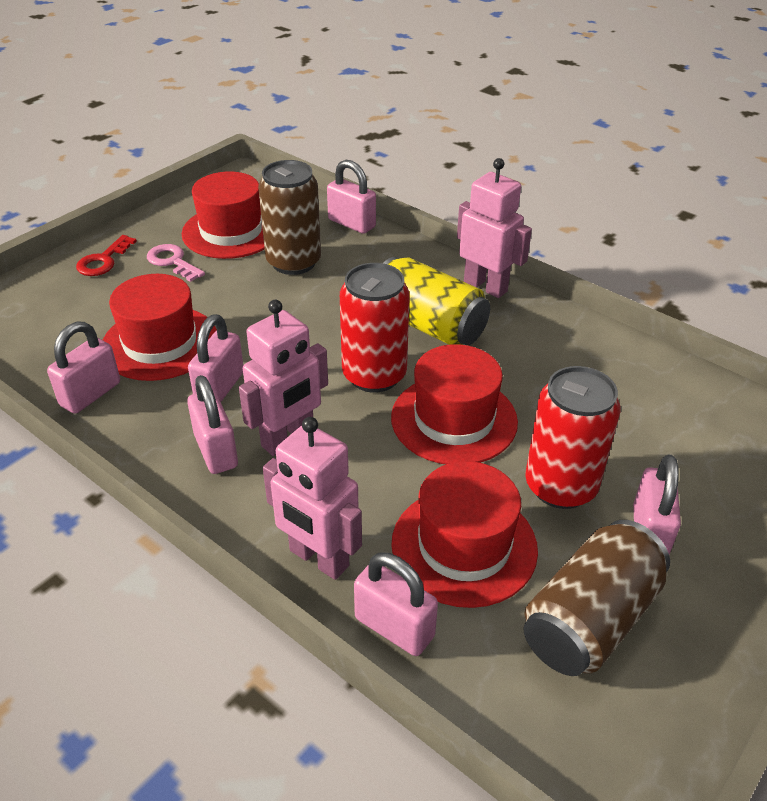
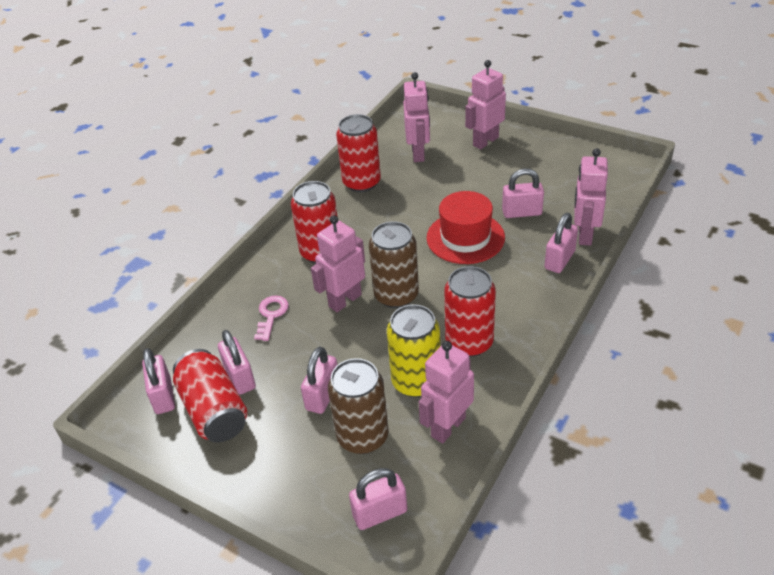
pink robot: [239,300,328,456] [263,417,362,580] [457,158,532,298] = 3 -> [311,215,365,312] [403,72,430,162] [419,341,474,444] [465,60,506,149] [574,148,608,246] = 5
red can: [340,263,410,393] [525,366,621,509] = 2 -> [173,349,247,442] [291,181,337,264] [336,114,381,192] [444,266,496,357] = 4
red hat: [103,274,217,381] [181,171,265,259] [391,344,518,464] [391,461,538,608] = 4 -> [426,191,505,264] = 1
red key: [76,235,137,276] = 1 -> none = 0

